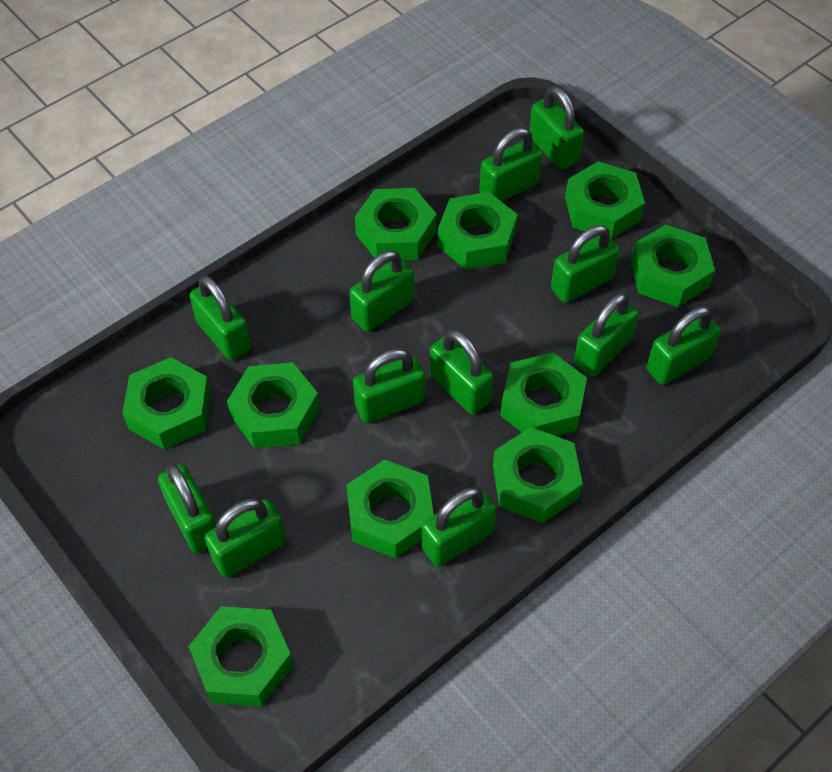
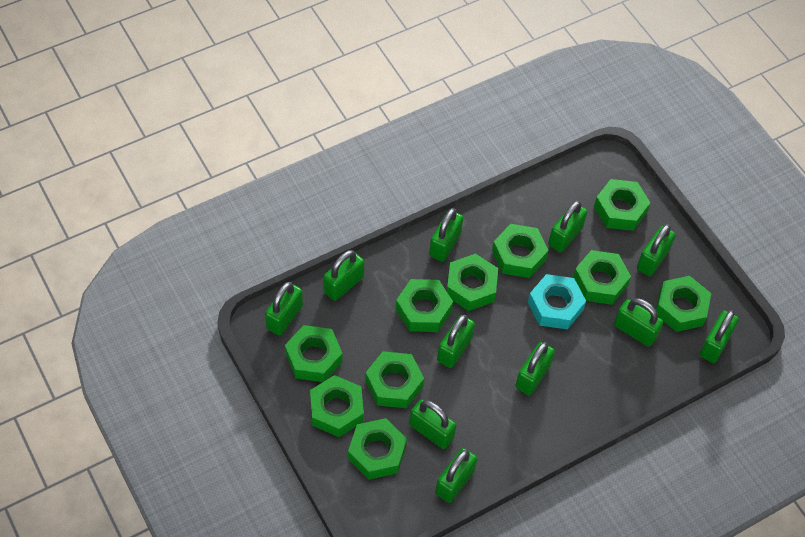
green padlock: [158,464,216,553] [189,275,251,361] [205,498,286,578] [349,250,414,332] [353,349,425,424] [421,487,497,567] [430,330,494,415] [479,128,543,202] [529,86,584,170] [551,225,620,303] [574,293,639,377] [646,307,721,385] = 12 -> [265,282,303,336] [323,250,364,301] [410,400,456,449] [429,208,463,262] [435,448,477,503] [437,315,475,368] [515,342,555,395] [548,201,587,253] [614,298,663,347] [637,224,676,276] [700,310,739,363] = 11
turquoise nut: none = 0 -> [528,274,586,330] = 1

